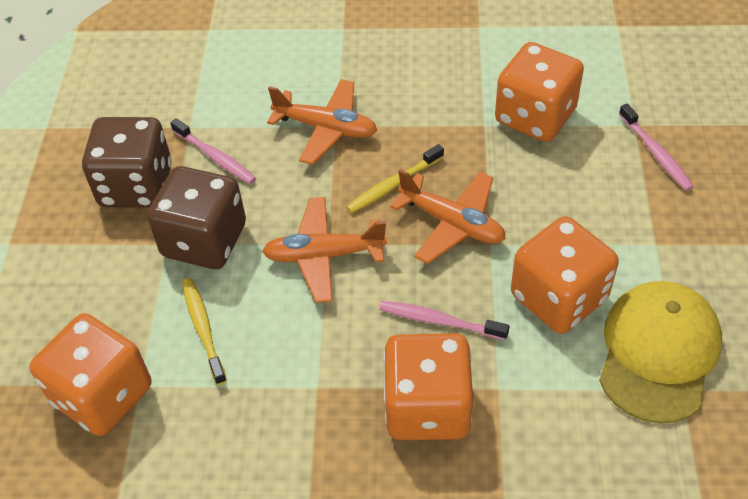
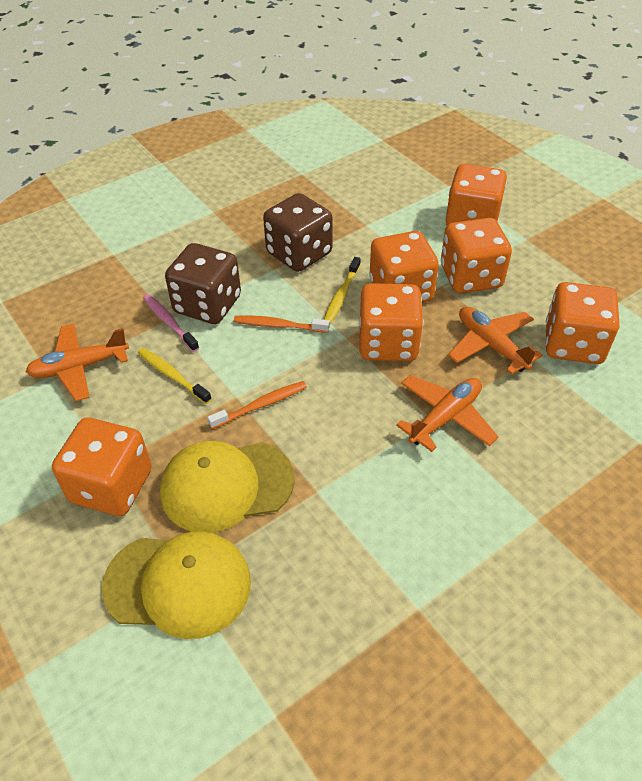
orange dice: [29,313,151,436] [383,333,473,440] [495,42,584,142] [511,216,619,334] = 4 -> [52,418,152,516] [359,283,423,361] [369,231,439,303] [441,218,512,293] [446,164,507,225] [545,282,619,364] = 6
orange toothbrush: none = 0 -> [207,381,307,429] [234,315,330,333] = 2
pink toothbrush: [170,118,256,184] [379,301,510,340] [619,103,694,191] = 3 -> [143,294,199,352] = 1
yellow cap: [599,281,722,423] = 1 -> [102,531,251,639] [160,441,295,533] = 2

